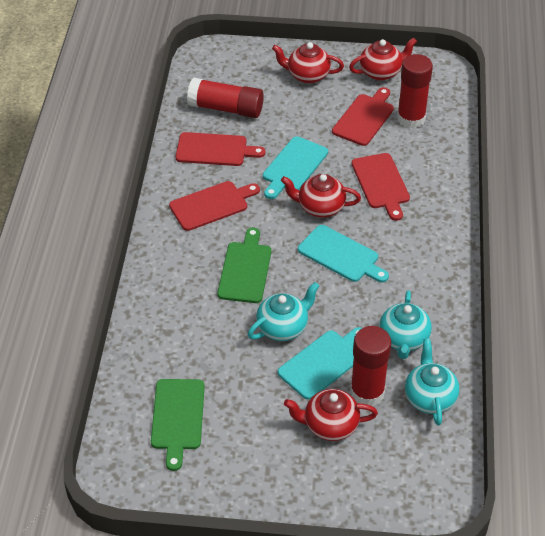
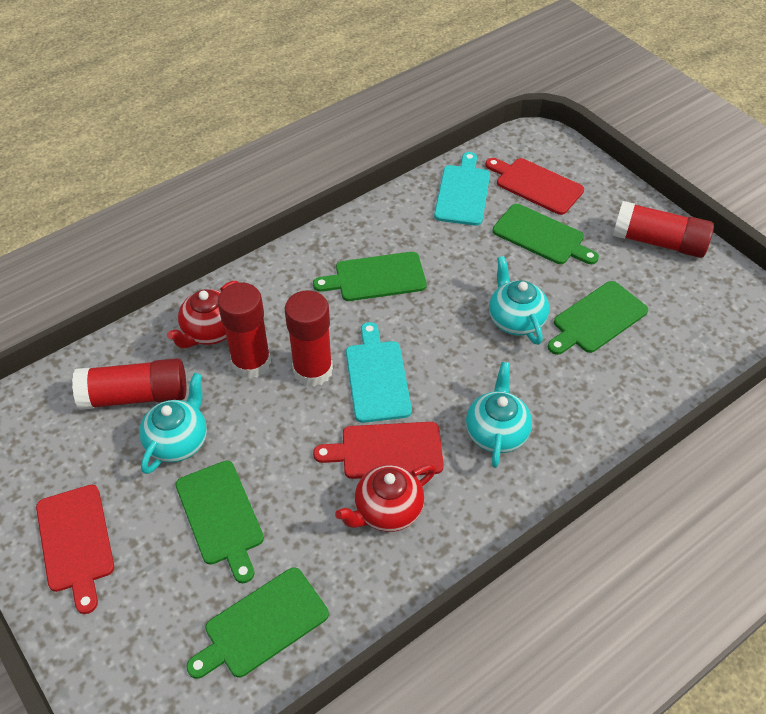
green cutting board: [151,379,205,471] [217,228,271,303] = 2 -> [176,461,264,583] [186,567,329,679] [313,252,427,301] [492,204,599,264] [548,281,648,355] = 5
red cutting board: [169,181,260,231] [176,132,265,166] [332,87,394,146] [352,153,410,221] = 4 -> [36,485,114,614] [313,422,444,479] [486,158,584,215] = 3
red glue stick: [187,77,264,118] [350,326,391,406] [397,54,433,128] = 3 -> [72,358,186,410] [217,283,271,379] [285,290,333,387] [613,201,714,258] = 4
red teapot: [272,42,344,84] [281,174,361,218] [284,389,378,441] [349,38,417,81] = 4 -> [167,281,239,349] [335,464,436,532] = 2
turquoise cutting board: [263,136,328,199] [278,327,362,400] [298,225,389,282] = 3 -> [346,322,412,423] [434,152,490,226] = 2

